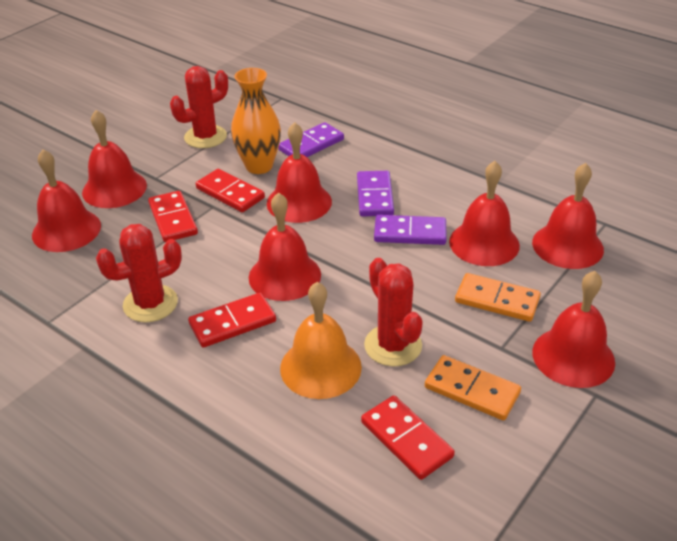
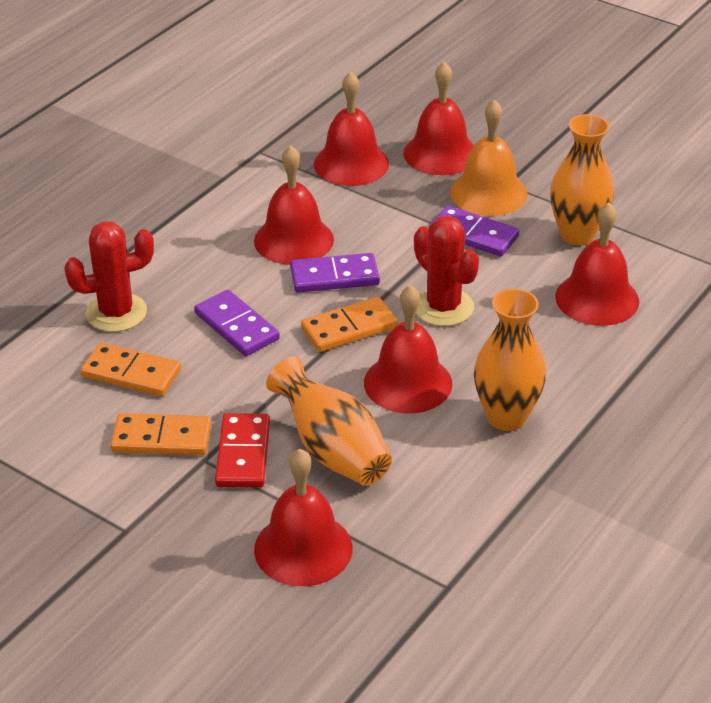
orange domino: [425,355,521,421] [455,273,541,322] = 2 -> [81,343,181,396] [110,413,211,455] [301,297,398,352] = 3
orange vase: [231,68,281,174] = 1 -> [266,357,392,486] [474,289,546,431] [550,114,614,245] = 3
red bell: [32,149,101,252] [82,110,147,208] [249,192,321,301] [267,122,332,223] [449,161,520,266] [532,163,604,269] [532,271,615,388] = 7 -> [254,145,334,265] [254,449,353,586] [314,72,389,186] [364,285,452,413] [403,62,474,175] [555,202,639,326] = 6
red cactus: [96,224,182,322] [170,66,228,148] [364,258,423,366] = 3 -> [64,221,154,332] [414,215,479,326] = 2
red domino: [148,191,198,242] [188,293,276,348] [196,169,265,212] [361,395,455,480] = 4 -> [215,413,270,488] = 1

